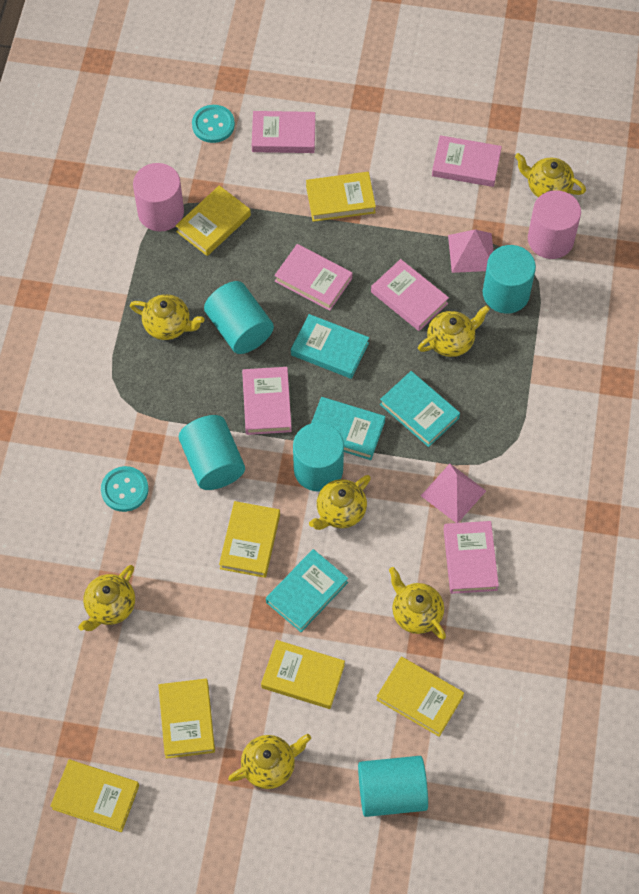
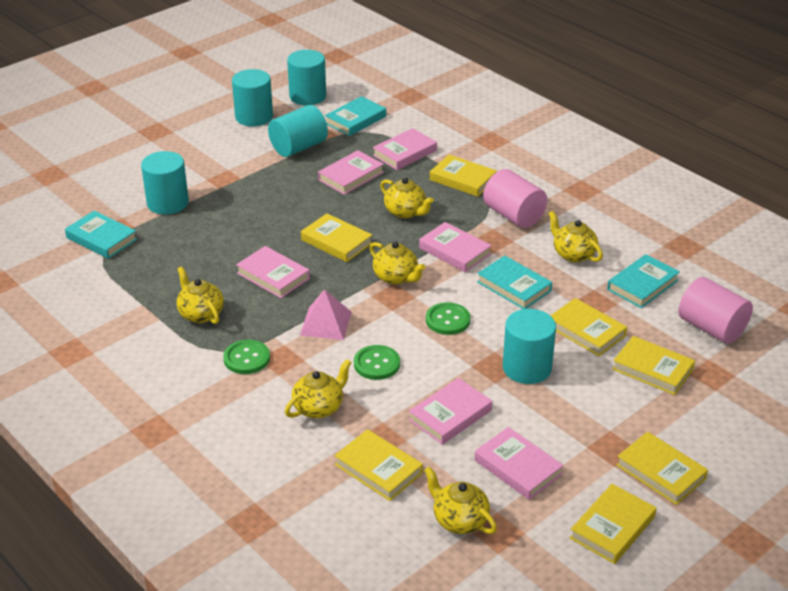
green button: none = 0 -> [223,340,270,374] [354,345,400,380] [426,302,470,335] = 3
pink pyramid: [421,464,486,523] [448,229,493,273] = 2 -> [300,289,352,340] = 1
turquoise button: [101,466,149,512] [192,105,235,143] = 2 -> none = 0
yellow teapot: [78,565,135,631] [130,294,205,340] [228,734,311,789] [309,475,371,530] [389,567,446,640] [418,305,490,357] [515,153,586,198] = 7 -> [176,267,224,324] [285,359,352,418] [369,241,425,285] [380,178,434,219] [424,467,497,534] [548,211,603,263] = 6

